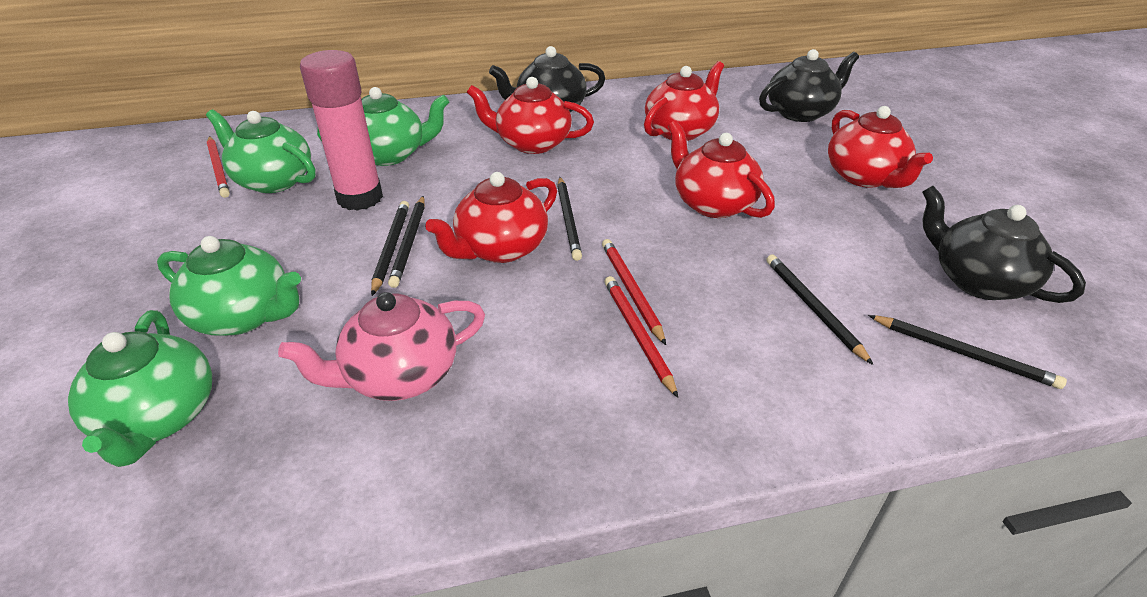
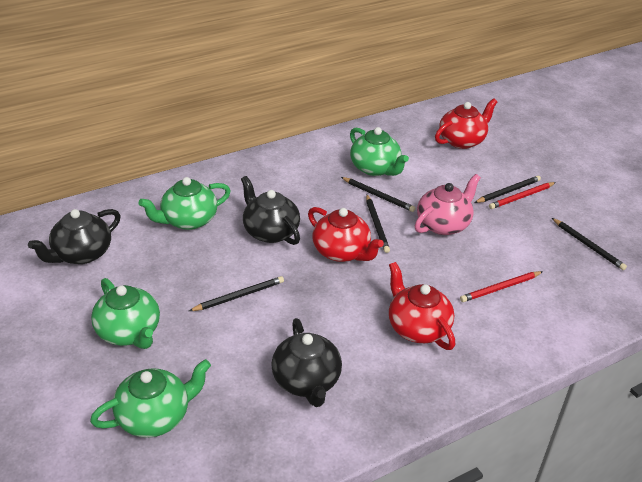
pink glue stick: [300,50,383,211] = 1 -> none = 0
red pencil: [207,136,230,198] [602,239,666,345] [605,276,678,398] = 3 -> [460,271,543,302] [489,182,556,209] = 2
red teapot: [425,172,557,263] [467,77,594,154] [644,61,724,141] [668,120,775,218] [828,106,933,188] = 5 -> [308,207,384,262] [389,262,455,350] [435,98,498,149] = 3

